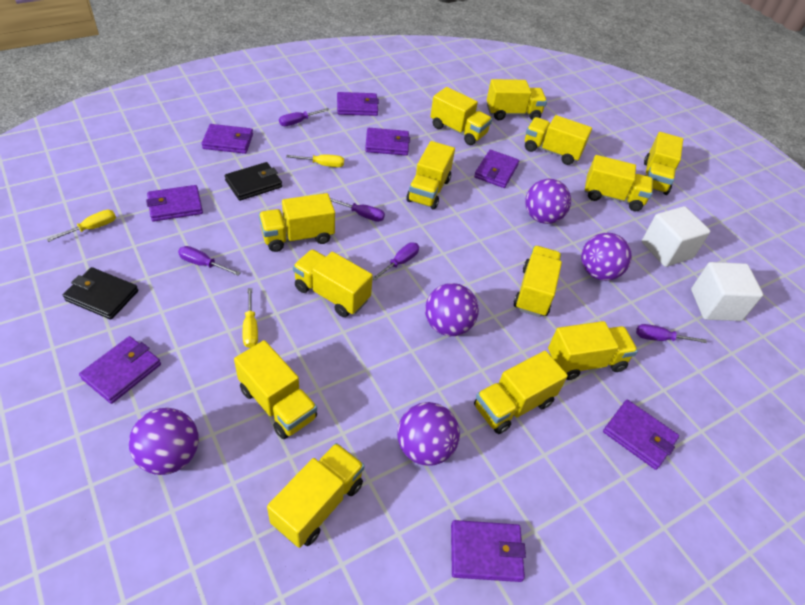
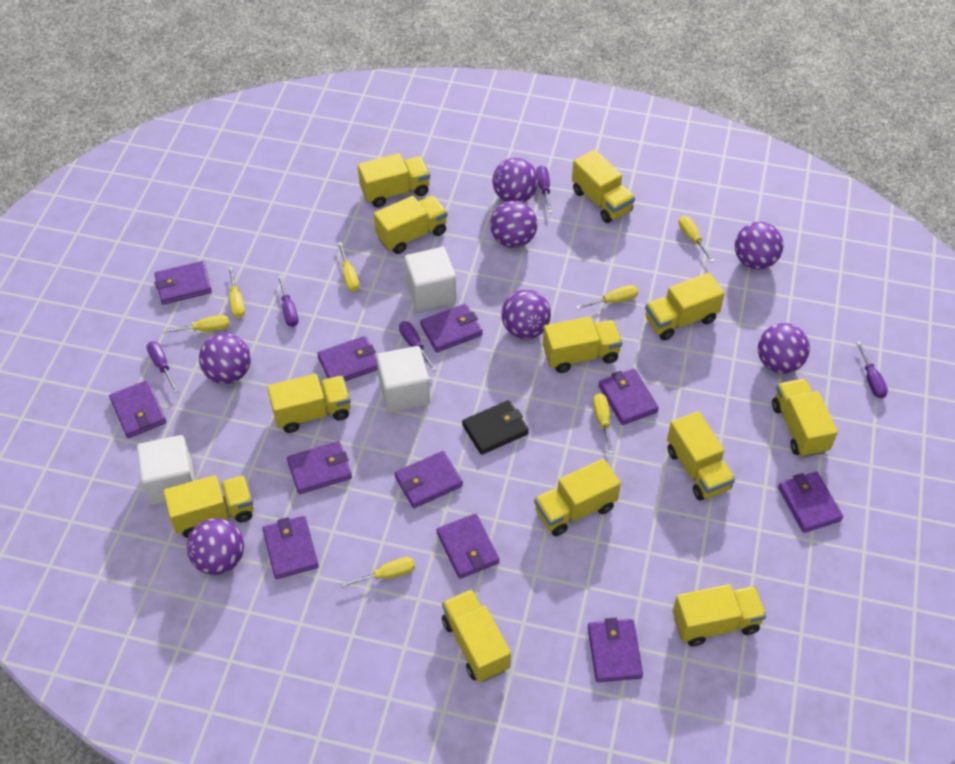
black wallet: [63,267,138,320] [225,162,282,201] = 2 -> [462,400,529,455] = 1
purple ball: [129,408,199,475] [397,402,460,466] [425,283,479,336] [525,179,571,224] [581,233,632,281] = 5 -> [187,518,244,575] [199,333,251,384] [490,201,538,248] [492,158,538,203] [501,289,551,339] [735,222,784,270] [758,323,810,374] = 7
purple wallet: [79,336,161,404] [146,185,203,222] [201,124,253,154] [337,92,379,116] [365,128,410,156] [451,520,526,582] [474,150,519,188] [603,400,679,470] = 8 -> [109,380,166,438] [155,261,212,304] [262,516,319,579] [287,441,352,494] [317,336,378,381] [395,451,463,508] [420,304,483,352] [437,513,499,579] [588,617,643,682] [598,369,659,425] [778,472,843,533] = 11
white cube: [642,206,710,267] [691,262,763,321] = 2 -> [137,435,195,505] [376,346,430,412] [405,247,456,311] = 3
yellow screwdriver: [47,210,116,242] [242,288,258,348] [286,154,344,167] = 3 -> [162,315,229,333] [228,266,245,318] [338,242,359,292] [340,557,415,588] [576,285,638,310] [593,393,613,454] [678,215,714,262] = 7
yellow truck: [234,340,317,439] [259,193,335,252] [267,443,365,548] [293,249,373,317] [406,141,455,210] [430,87,492,145] [474,351,568,434] [487,79,547,120] [514,246,562,317] [525,115,592,165] [548,321,638,380] [584,155,653,211] [644,132,683,195] = 13 -> [164,475,254,538] [267,374,351,433] [358,153,430,208] [374,196,448,254] [442,589,511,682] [534,459,621,536] [543,316,623,373] [572,150,635,223] [645,273,725,340] [667,411,735,500] [673,584,767,646] [772,379,838,457] = 12

